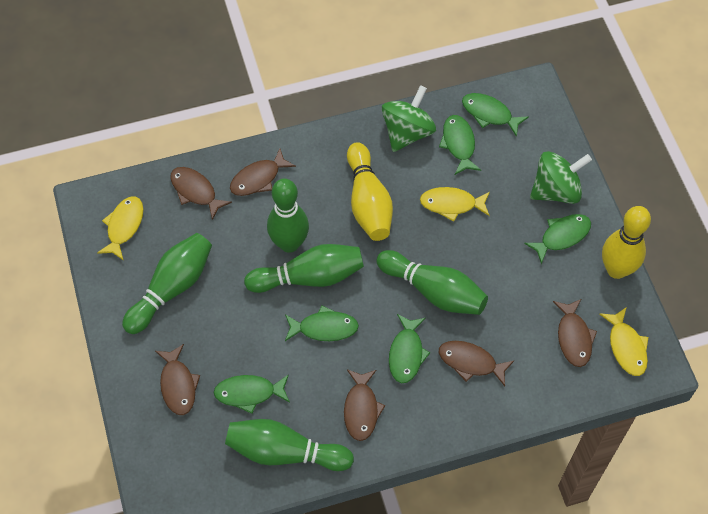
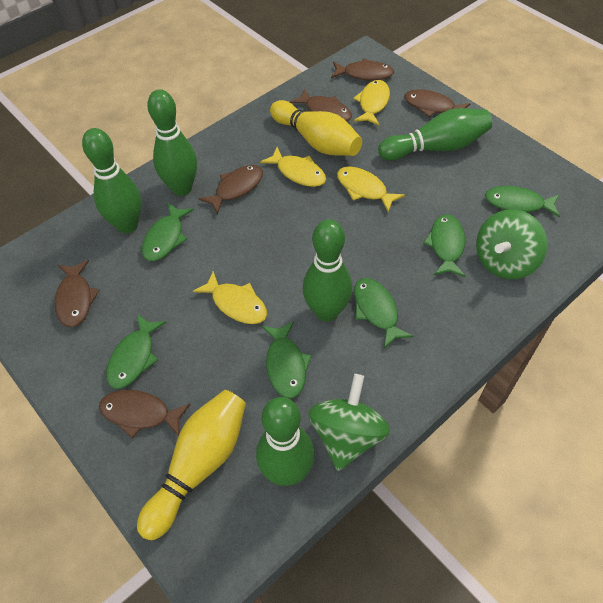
yellow fish: [97,196,143,261] [420,187,490,222] [600,307,648,376] = 3 -> [193,271,267,324] [260,147,326,187] [337,166,405,212] [353,80,390,126] = 4

